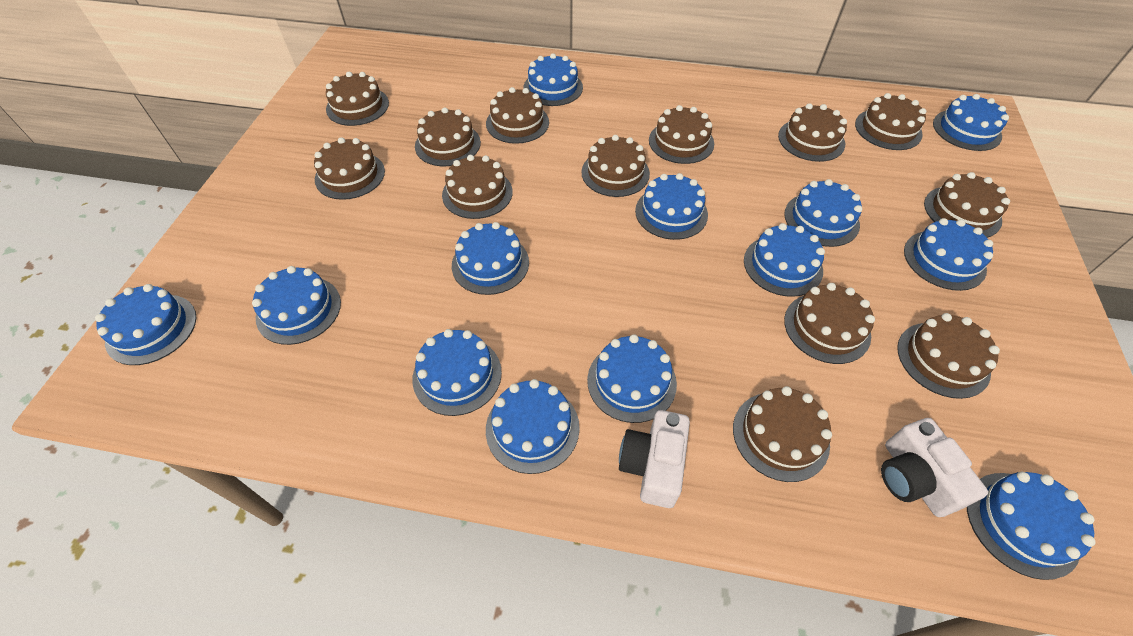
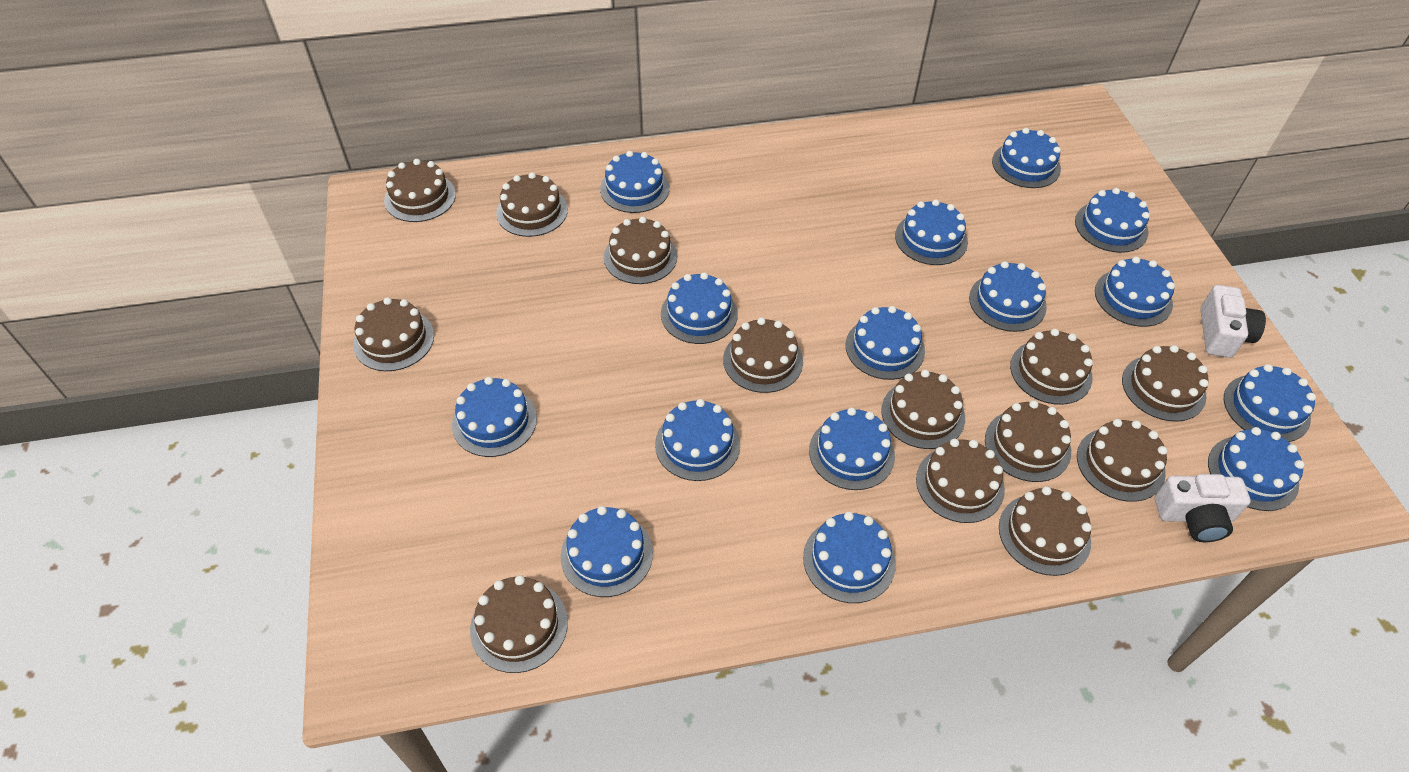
blue cake: [95,284,196,365] [252,266,341,345] [412,329,502,416] [452,222,529,295] [486,379,580,474] [523,53,583,106] [587,334,677,423] [635,173,708,240] [744,223,825,297] [784,179,862,247] [904,218,993,291] [933,94,1009,151] [967,472,1096,580] = 13 -> [452,377,537,457] [560,506,653,597] [600,151,670,213] [655,399,740,481] [661,272,738,344] [803,512,896,603] [809,407,895,490] [845,306,925,380] [895,199,968,265] [969,261,1047,332] [992,128,1061,188] [1075,188,1150,253] [1095,257,1175,327] [1208,427,1305,511] [1224,364,1316,442] = 15

